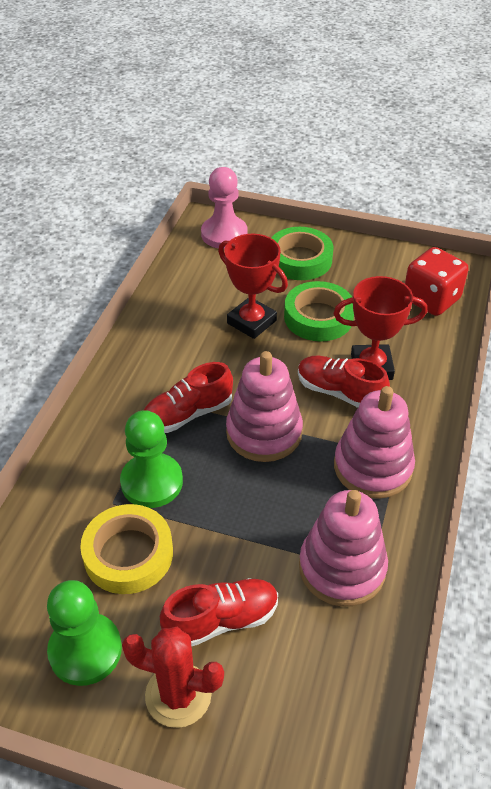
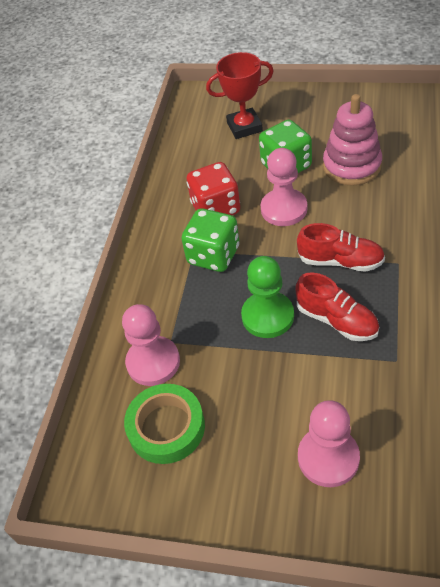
green dice: none = 0 -> [181,208,239,272] [259,120,312,173] = 2
green pawn: [47,580,122,686] [120,410,183,508] = 2 -> [241,256,294,338] = 1
green tape: [271,227,333,280] [284,281,354,341] = 2 -> [124,384,205,464] = 1
pink pawn: [201,167,247,249] = 1 -> [122,304,180,386] [261,148,307,226] [298,400,360,487] = 3
pink stacking toy: [226,351,303,462] [299,490,388,607] [334,386,415,499] = 3 -> [323,94,382,186] = 1
red cactus: [122,627,224,728] = 1 -> none = 0
red shoe: [144,362,233,433] [160,578,278,647] [298,356,390,408] = 3 -> [295,273,379,341] [297,223,385,272] = 2
red trophy: [218,234,288,339] [334,276,427,380] = 2 -> [206,52,274,139] = 1
yellow tape: [80,504,173,594] = 1 -> none = 0

